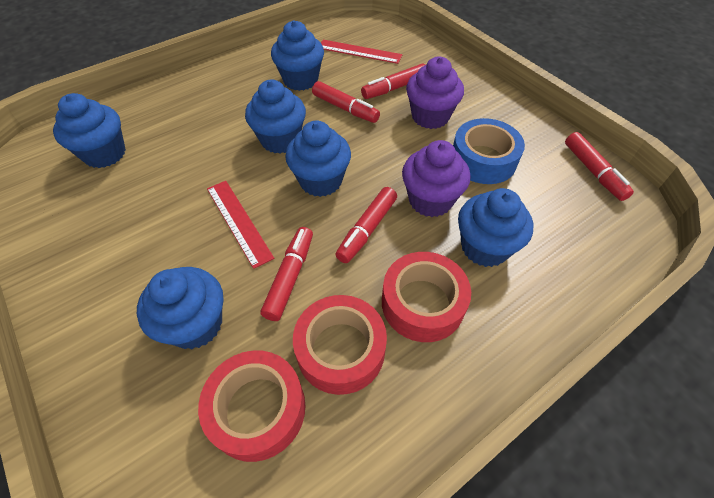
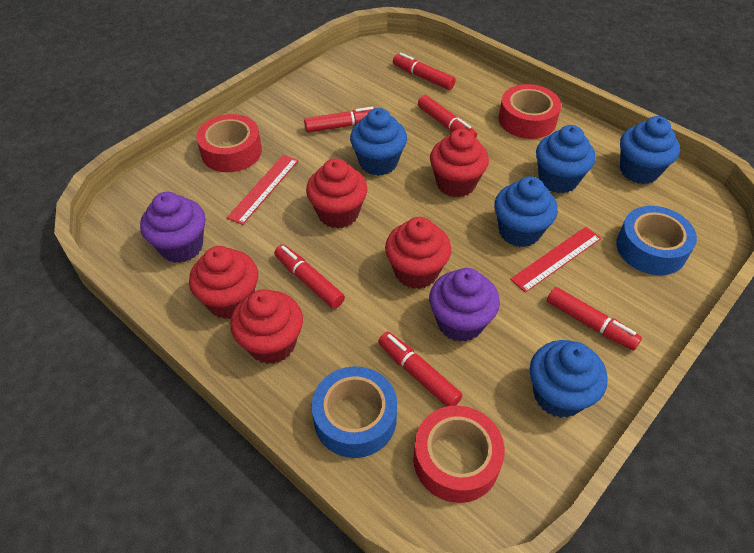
blue cupcake: [53,93,126,168] [137,267,223,349] [245,80,306,153] [271,20,324,91] [285,121,351,197] [458,188,533,267] = 6 -> [350,108,407,176] [494,176,558,247] [530,340,608,418] [536,125,596,193] [620,116,680,184] = 5
blue tape: [453,118,525,184] = 1 -> [312,366,397,458] [616,206,697,275] = 2
red cupcake: none = 0 -> [189,246,258,319] [230,289,303,364] [306,158,367,229] [385,217,451,289] [430,129,489,197] = 5
red marker: [261,227,313,321] [312,81,380,123] [335,187,397,263] [361,64,425,99] [565,132,634,201] = 5 -> [274,244,345,309] [304,107,375,133] [378,331,463,407] [393,53,456,90] [418,95,477,138] [547,287,642,351] = 6

